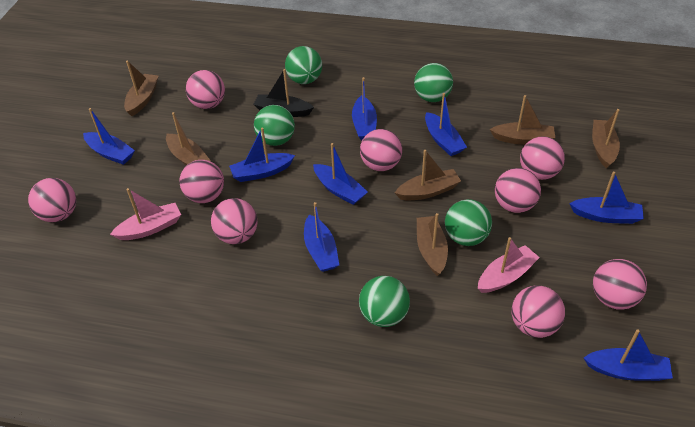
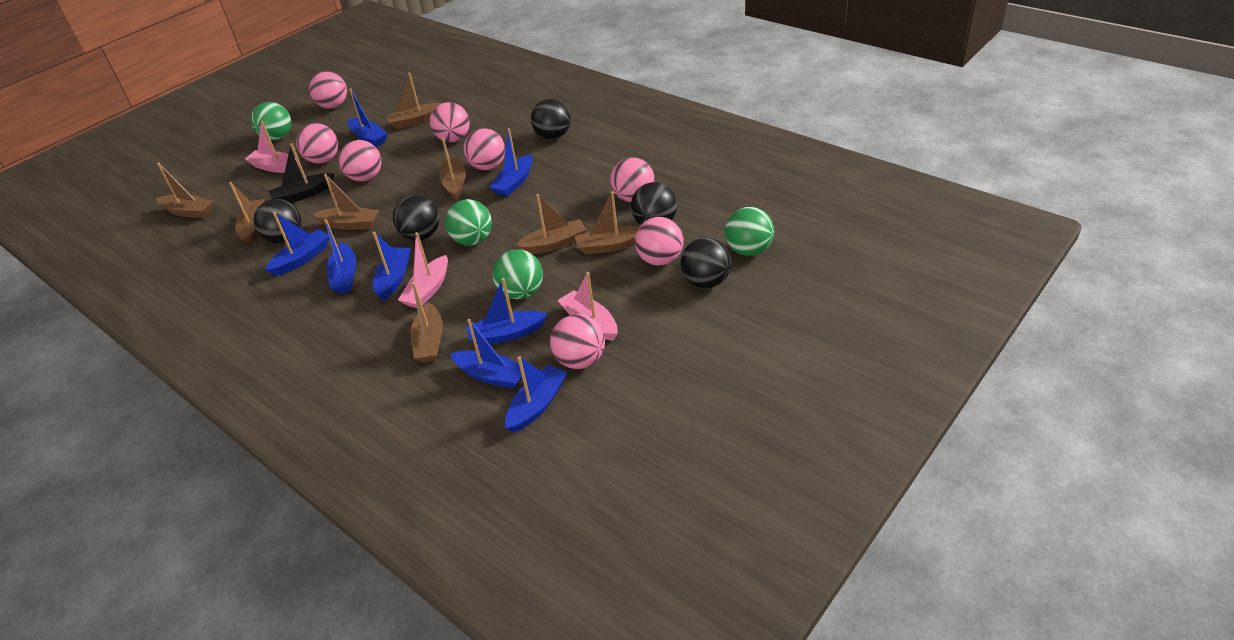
black ball: none = 0 -> [254,199,301,244] [393,195,439,241] [531,99,571,140] [631,182,677,225] [680,238,731,288] = 5
brown boat: [124,61,158,116] [166,112,211,165] [395,150,461,200] [417,213,448,276] [490,95,555,145] [592,109,620,169] = 6 -> [156,163,213,218] [229,182,265,245] [313,174,379,230] [386,72,442,129] [410,282,443,363] [440,138,466,200] [515,194,587,254] [575,191,640,255] = 8
green ball: [254,105,295,146] [285,46,322,84] [359,276,410,327] [414,63,453,102] [445,199,492,246] = 5 -> [251,102,291,140] [445,199,492,246] [493,249,543,299] [725,207,774,256] = 4
pink ball: [28,178,76,222] [179,160,224,203] [186,70,225,109] [211,198,258,244] [360,129,402,171] [495,168,541,213] [511,285,565,338] [520,136,565,180] [593,259,647,310] = 9 -> [296,123,338,164] [309,71,347,109] [339,140,381,182] [430,102,470,142] [463,128,505,170] [550,314,605,369] [610,157,655,202] [635,217,684,266] = 8
pink boat: [110,188,181,240] [478,237,540,293] = 2 -> [245,121,299,173] [398,232,448,308] [557,272,618,341] = 3

